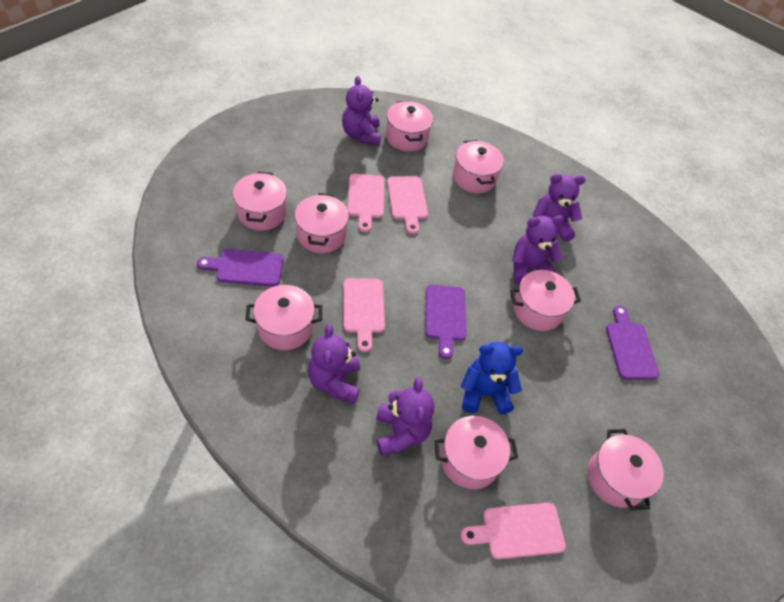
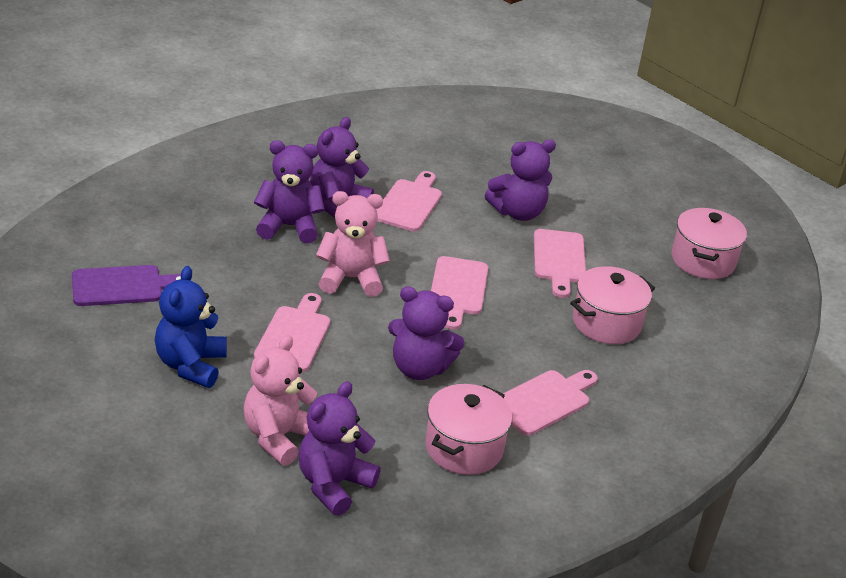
pink cutting board: [343,278,385,352] [348,174,384,232] [387,176,428,234] [461,503,566,559] = 4 -> [254,293,330,372] [376,171,442,232] [431,256,488,330] [503,370,598,435] [534,229,586,298] = 5
pink pot: [233,172,287,231] [246,285,322,350] [294,193,349,253] [386,101,433,152] [434,416,518,489] [453,140,504,193] [510,270,581,331] [588,429,664,510] = 8 -> [425,384,512,475] [570,266,655,344] [672,208,747,279] = 3
pink teddy bear: none = 0 -> [244,335,317,466] [316,191,390,297] = 2
purple cutting board: [197,249,283,286] [425,285,466,359] [606,305,659,380] = 3 -> [72,265,181,306] = 1

